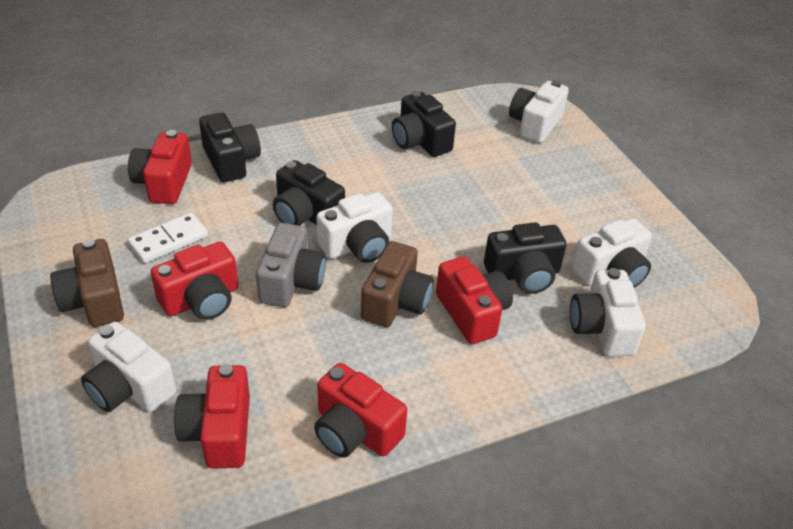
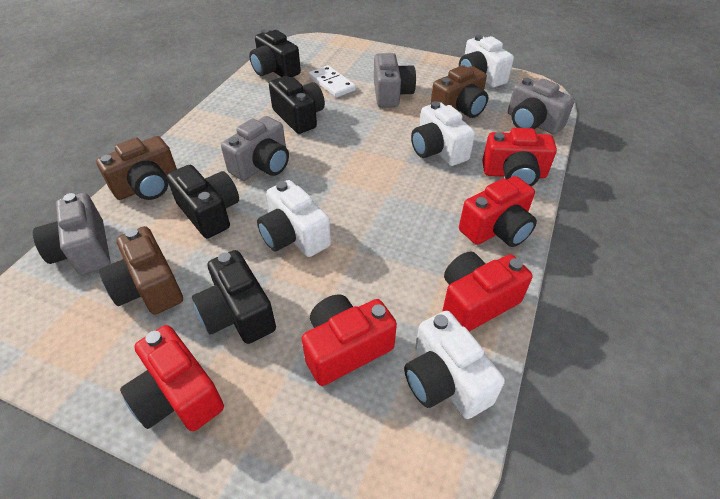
brown camera: [50,239,124,327] [361,241,434,327] = 2 -> [96,136,177,200] [99,226,183,314] [430,65,488,118] = 3
grey camera: [256,223,326,307] = 1 -> [33,193,111,275] [221,116,289,181] [374,53,416,107] [508,78,575,134] = 4
white camera: [81,322,176,412] [316,192,392,263] [509,80,569,143] [570,268,646,356] [572,218,652,288] = 5 -> [257,180,331,257] [404,311,505,419] [411,101,475,166] [459,35,514,87] = 4

